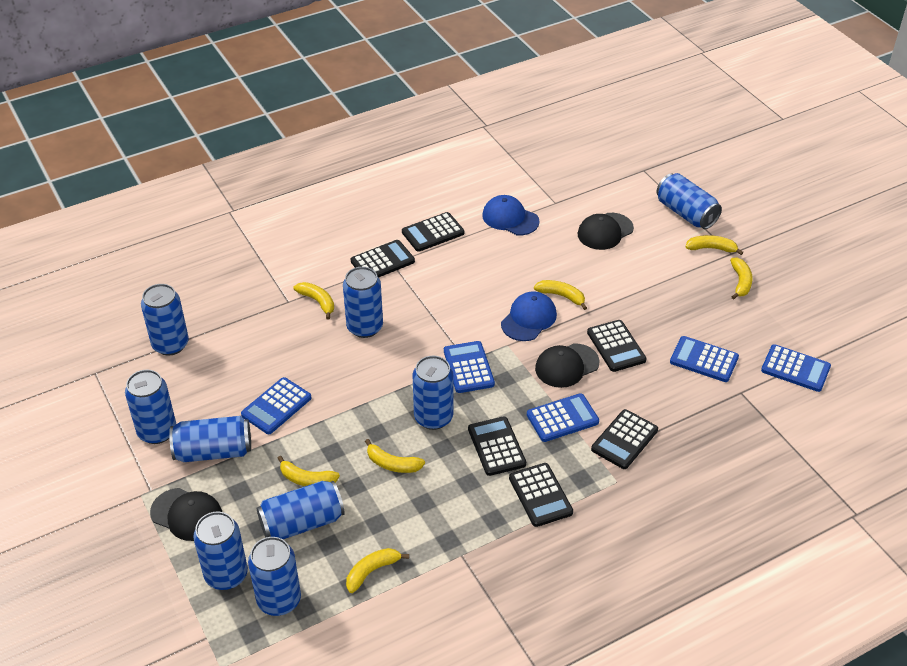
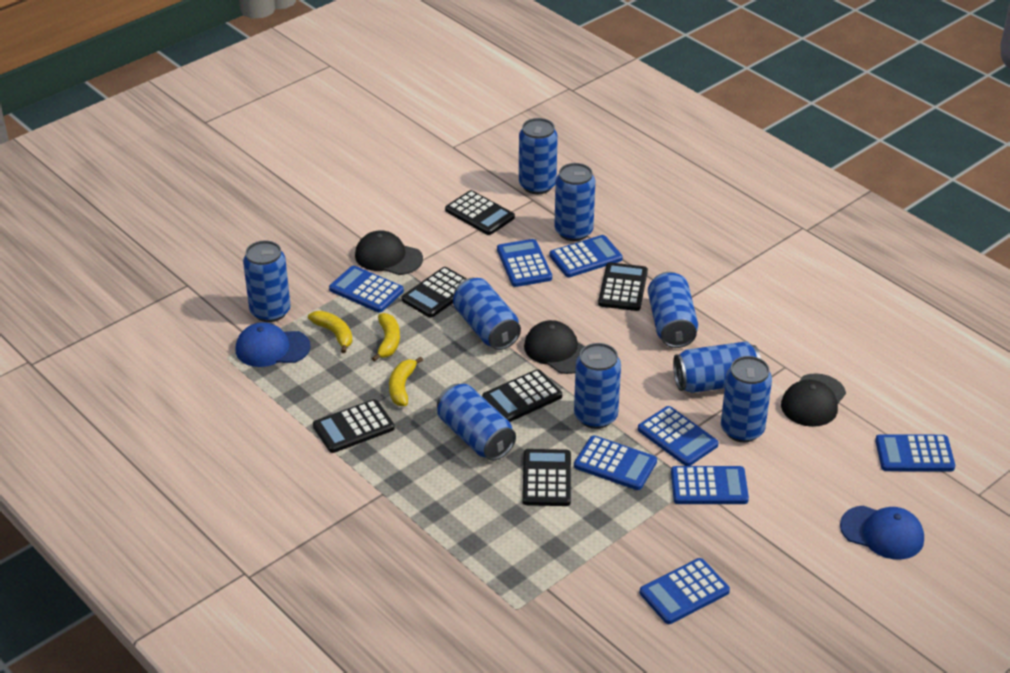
blue calculator: [241,377,312,434] [444,341,495,393] [527,393,599,442] [670,336,739,382] [761,344,831,392] = 5 -> [329,265,404,312] [497,239,552,287] [550,235,623,277] [574,436,657,490] [638,406,719,466] [640,558,730,624] [671,466,749,504] [875,434,955,472] = 8
yellow banana: [277,456,340,486] [293,282,334,320] [346,548,409,593] [365,439,425,473] [534,280,587,310] [686,235,743,255] [730,257,753,299] = 7 -> [308,311,352,353] [372,313,400,362] [389,357,423,406] = 3

